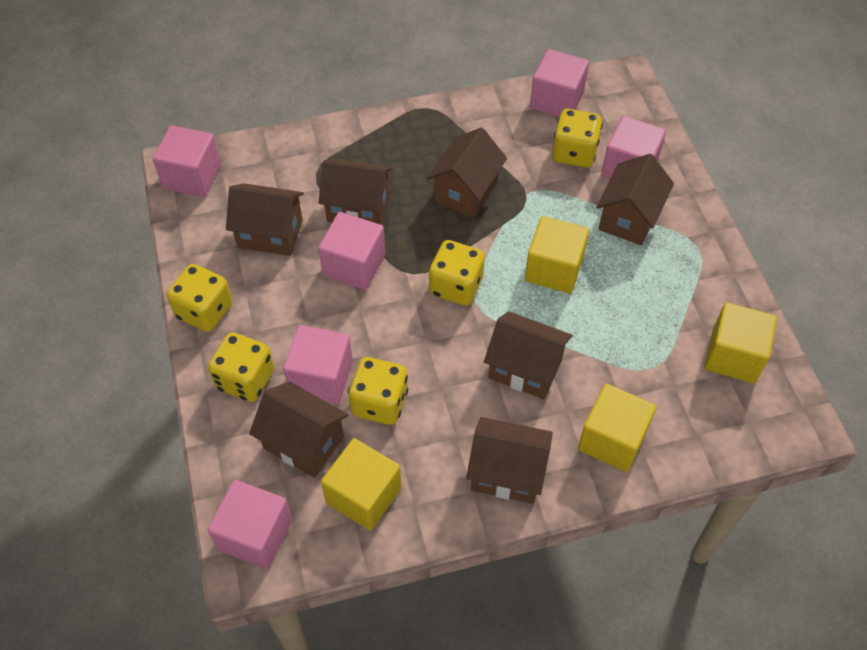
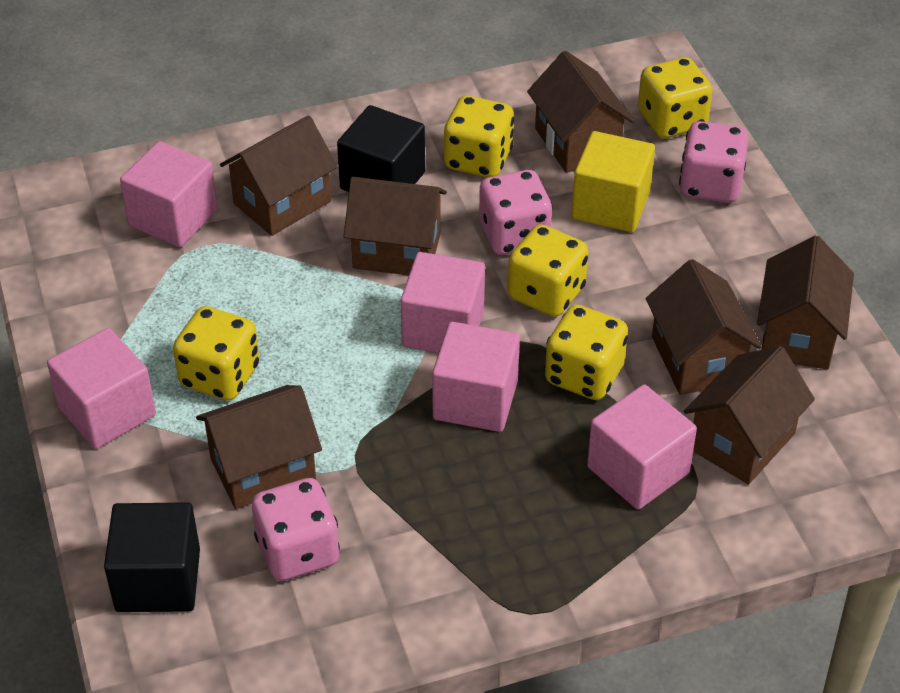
black cube: none = 0 -> [104,502,200,612] [337,105,425,192] = 2
pink cube: [153,125,221,197] [208,480,293,569] [283,325,353,404] [318,212,385,290] [530,49,589,117] [601,116,666,179] = 6 -> [47,328,156,449] [120,141,218,247] [401,252,485,353] [432,322,520,432] [587,385,697,510] = 5
pink dice: none = 0 -> [252,478,340,581] [479,170,553,255] [679,121,749,203] = 3
yellow cube: [321,438,402,531] [525,216,589,293] [578,384,656,472] [704,302,777,383] = 4 -> [572,131,655,232] = 1

